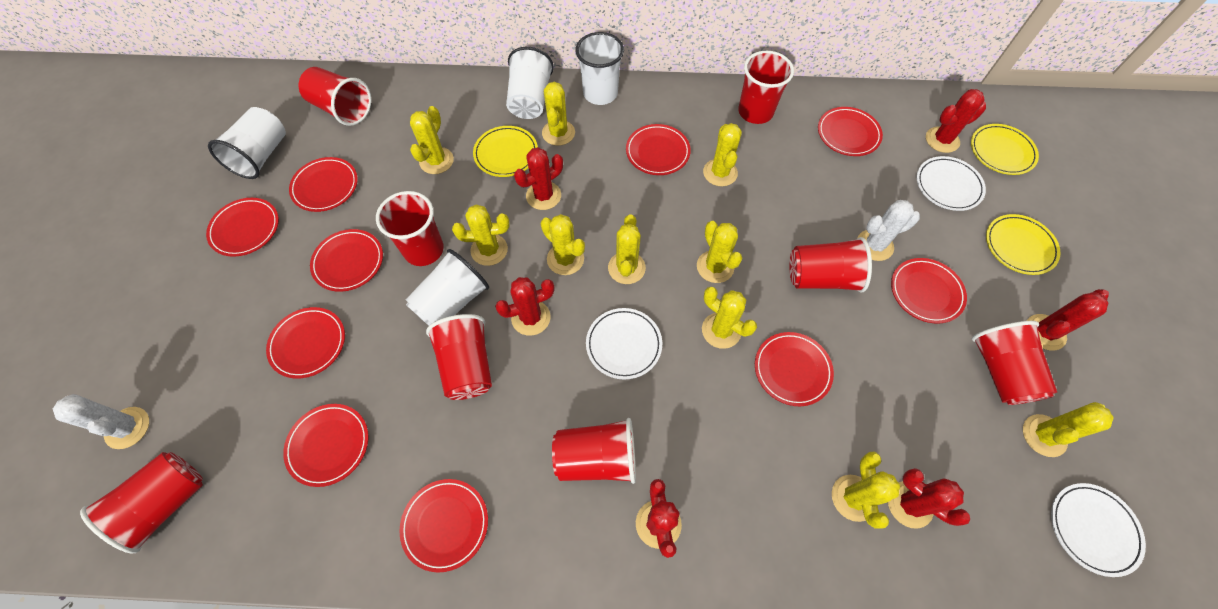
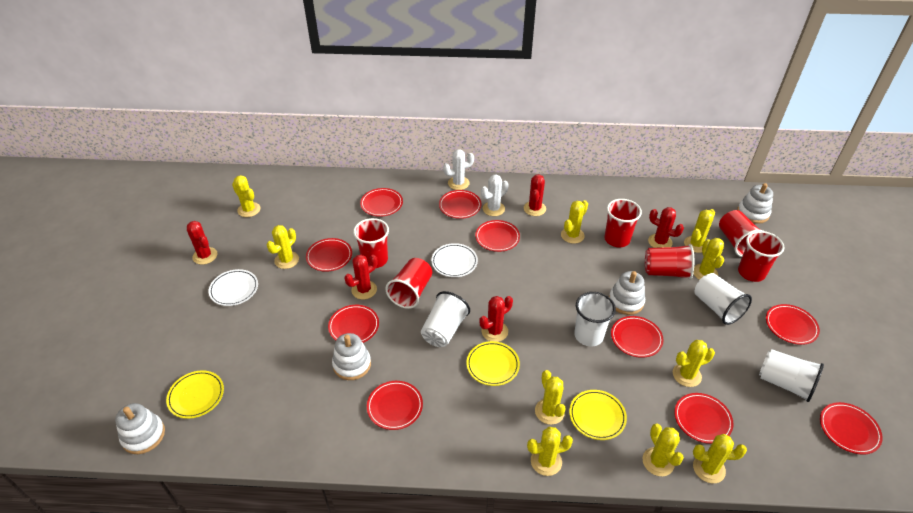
red cactus: [495,277,554,336] [514,147,563,210] [636,479,682,558] [888,468,970,529] [926,89,986,153] [1027,289,1109,350] = 6 -> [187,221,218,265] [345,255,377,299] [479,296,513,342] [524,174,546,216] [648,207,684,248] = 5
red cup: [80,452,203,553] [299,67,371,126] [376,191,444,266] [426,314,492,400] [552,418,636,484] [738,51,794,124] [789,237,872,292] [972,321,1057,405] = 8 -> [353,218,389,268] [386,258,432,309] [604,199,642,247] [645,244,694,280] [719,210,763,257] [738,231,784,282] = 6
white plate: [586,308,662,380] [917,156,986,211] [1051,483,1146,577] = 3 -> [209,269,258,306] [431,243,478,277] = 2
white stacking toy: none = 0 -> [115,403,165,454] [332,333,371,380] [609,271,645,315] [737,183,773,224] = 4

